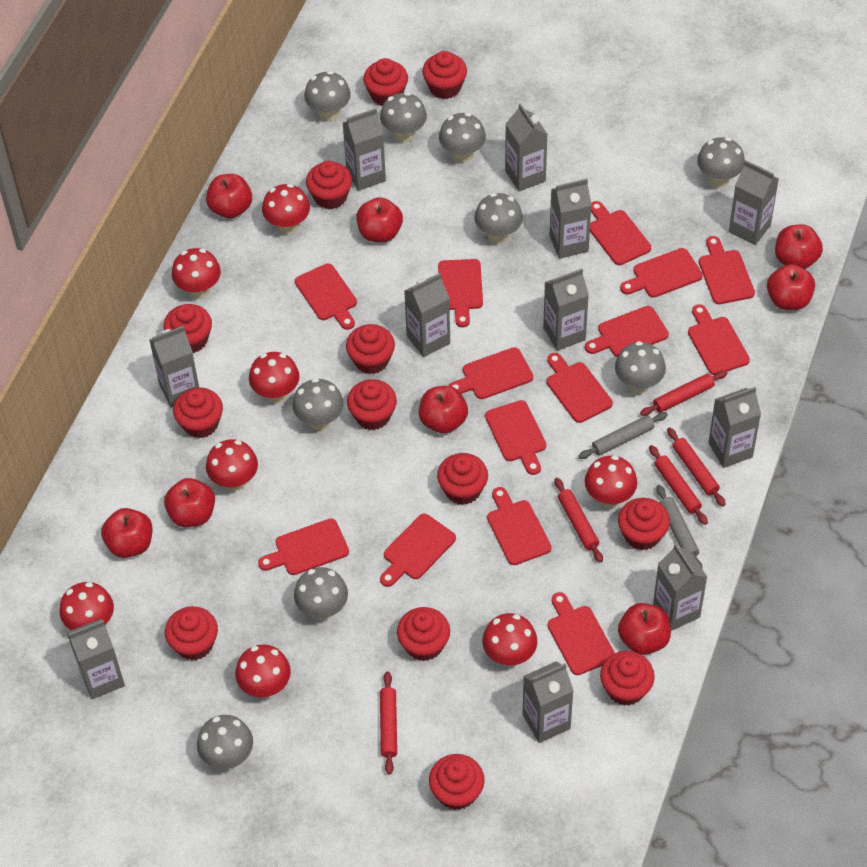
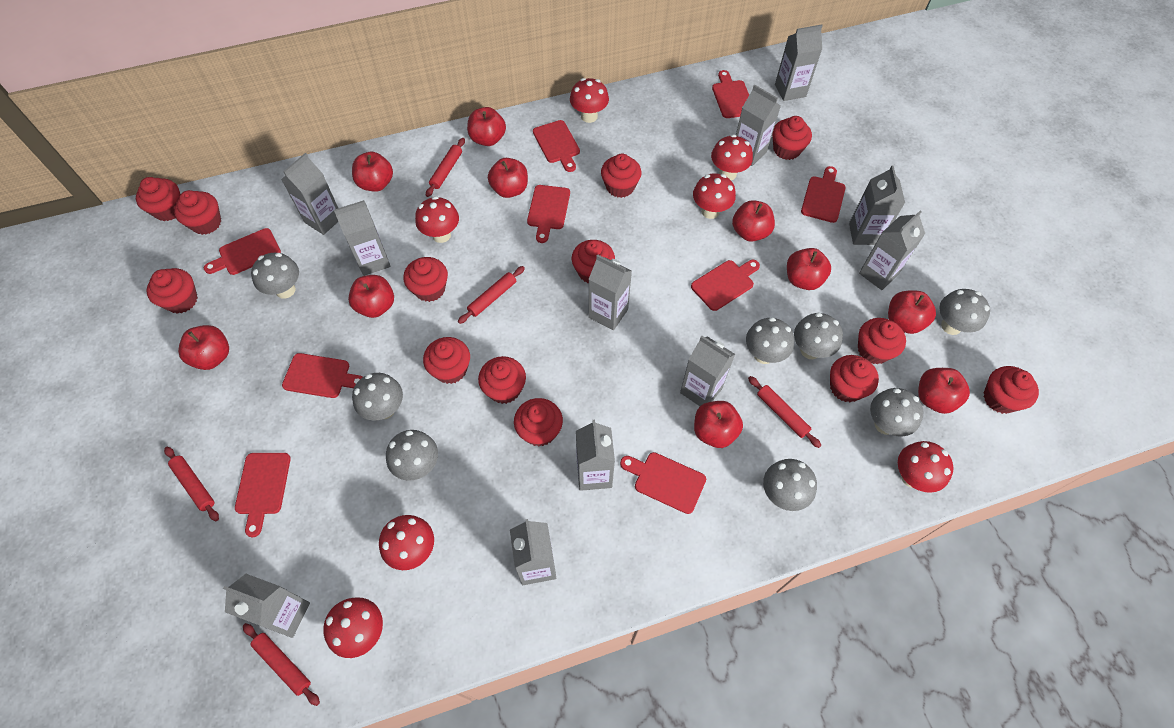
grey mushroom: [197,715,253,769] [292,378,344,430] [294,567,348,620] [304,71,351,121] [380,92,427,142] [439,113,486,163] [475,193,523,244] [615,341,666,394] [697,137,745,187] = 9 -> [251,253,299,299] [352,373,403,421] [386,430,438,481] [746,317,794,364] [763,459,817,511] [794,313,843,359] [870,388,923,437] [939,289,990,335] = 8
grey rolling pin: [579,412,667,459] [656,485,702,568] = 2 -> none = 0
red apple: [101,508,152,558] [164,478,215,527] [206,174,252,218] [356,197,403,242] [419,386,468,434] [618,603,671,655] [767,264,815,310] [775,224,823,269] = 8 -> [178,325,229,370] [348,275,394,318] [352,152,393,192] [467,107,506,146] [488,158,528,198] [694,401,743,448] [732,200,775,242] [787,248,831,290] [888,290,936,334] [918,368,970,414] = 10
red cutting board: [258,518,349,575] [295,263,357,330] [380,513,456,587] [438,259,483,327] [448,347,533,399] [485,400,546,475] [487,487,551,565] [547,353,613,423] [548,592,615,675] [585,306,669,357] [590,201,651,265] [620,248,703,298] [688,304,750,375] [699,236,755,304] = 14 -> [204,228,281,275] [235,453,291,537] [282,353,363,398] [527,185,570,243] [533,120,580,172] [620,452,706,514] [691,260,760,311] [712,70,749,118] [801,166,846,223] = 9
red mushroom: [60,582,114,630] [172,248,221,299] [206,439,258,491] [235,644,291,698] [249,352,299,403] [262,184,310,234] [482,613,537,667] [585,455,637,508] = 8 -> [323,597,383,658] [379,515,434,570] [415,196,459,243] [570,78,609,123] [693,173,736,219] [711,134,753,180] [898,441,954,493] = 7

